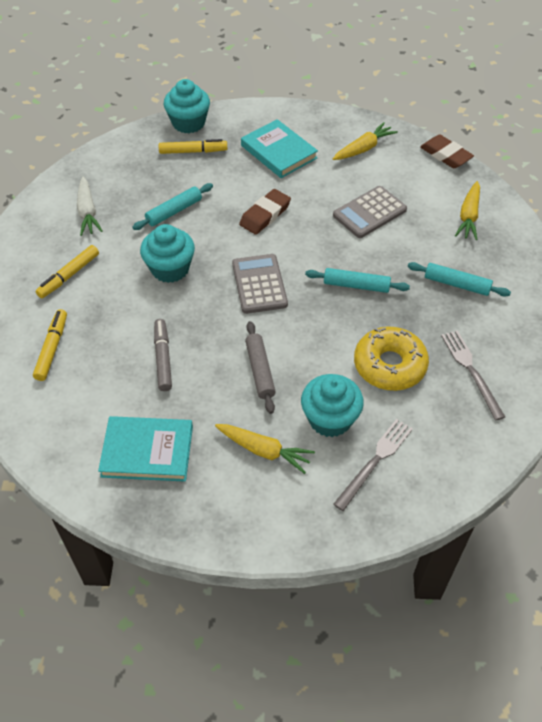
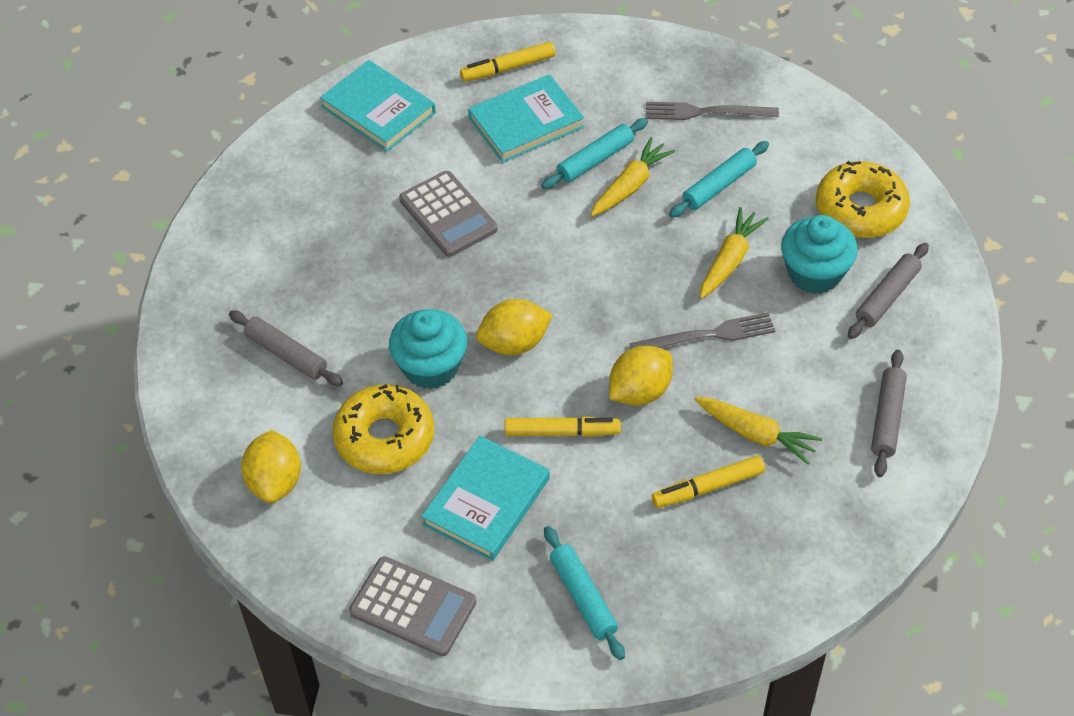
brown eraser: [239,189,291,235] [420,135,474,168] = 2 -> none = 0
grey marker: [154,319,172,391] = 1 -> none = 0
grey rolling pin: [245,321,276,414] = 1 -> [229,311,343,386] [848,243,929,339] [871,350,907,477] = 3
turquoise book: [98,416,193,482] [241,119,318,178] = 2 -> [320,60,436,152] [421,436,550,561] [468,74,584,163] = 3
turquoise cupcake: [140,224,195,283] [164,79,210,133] [301,374,364,437] = 3 -> [389,309,467,389] [781,215,858,294] = 2
white carrot: [77,177,103,236] = 1 -> none = 0
yellow donut: [354,327,429,391] = 1 -> [332,384,434,474] [816,161,910,238] = 2
yellow lemon: none = 0 -> [241,430,301,503] [476,299,552,355] [609,346,673,406] = 3

